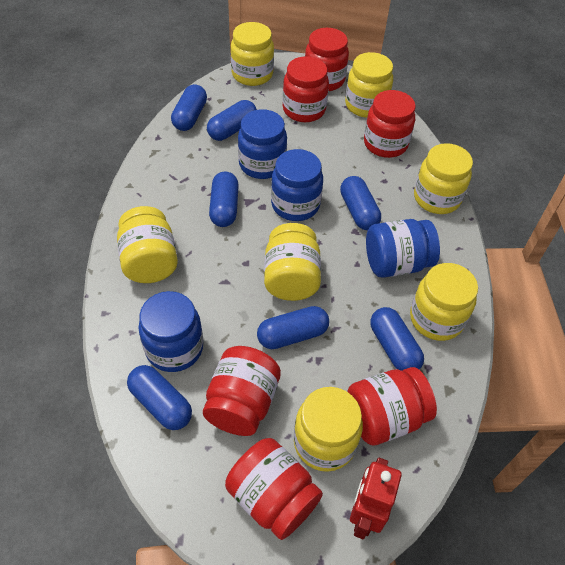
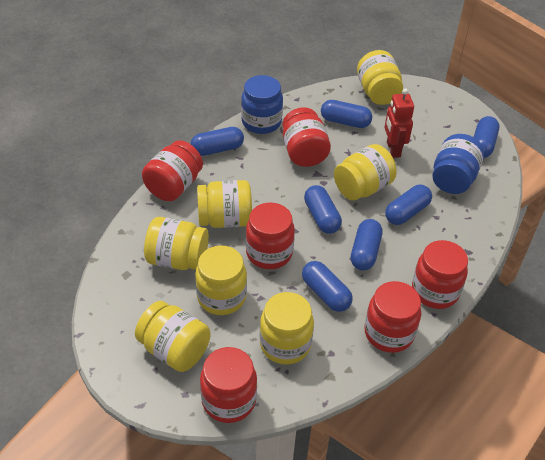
blue jar: [138,291,203,372] [238,109,287,179] [271,149,323,221] [366,219,440,278] = 4 -> [241,75,283,134] [432,134,484,194] = 2

